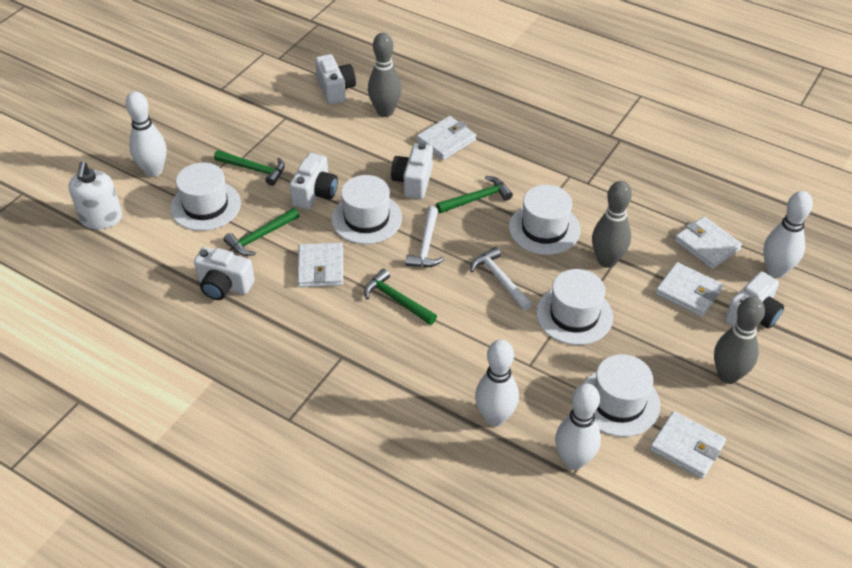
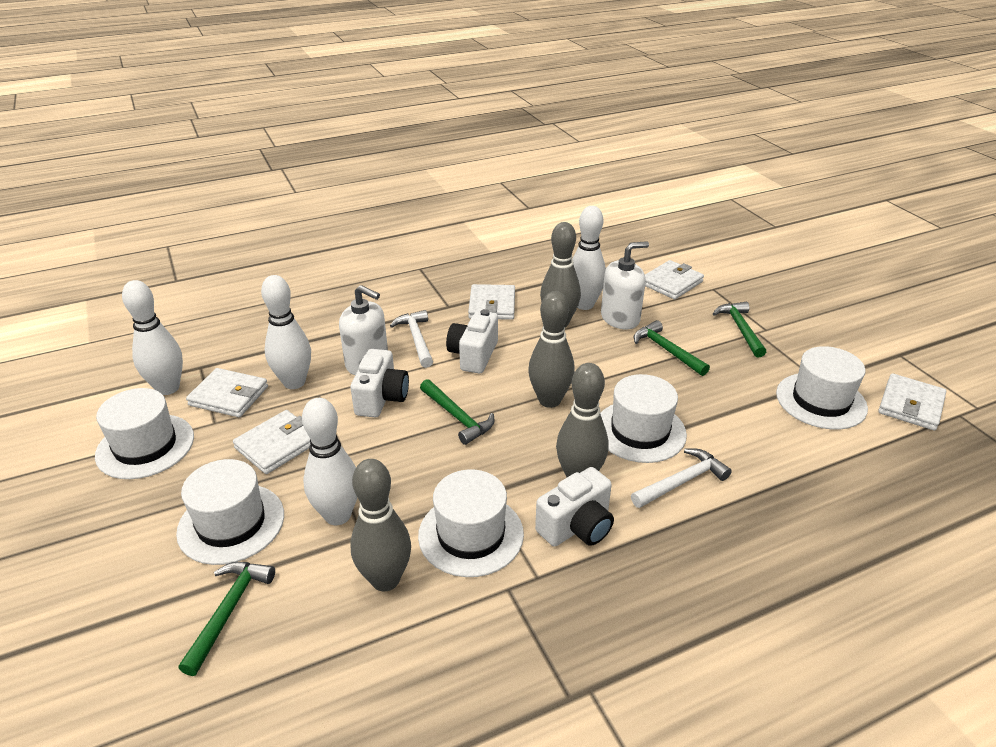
grey bowling pin: [368,33,402,117] [592,181,632,268] [714,297,765,384] = 3 -> [351,459,411,592] [528,291,575,408] [540,222,581,327] [556,363,609,477] = 4
white camera: [194,247,255,300] [289,153,338,210] [315,54,356,105] [391,143,433,199] [725,272,784,329] = 5 -> [350,349,409,417] [446,309,498,373] [535,467,614,546] = 3
white soap dispenser: [68,162,122,229] = 1 -> [339,285,388,375] [601,241,649,330] = 2

